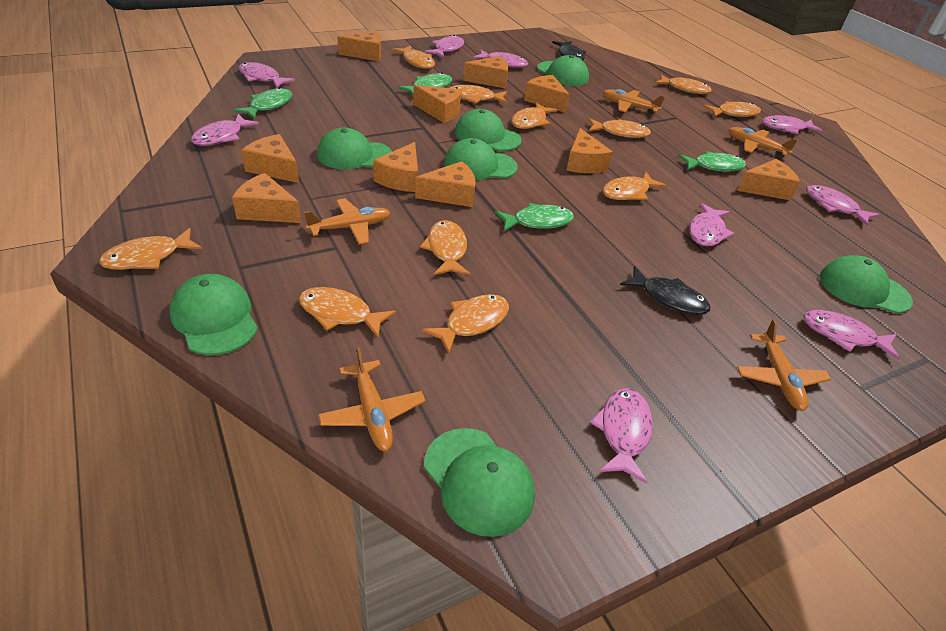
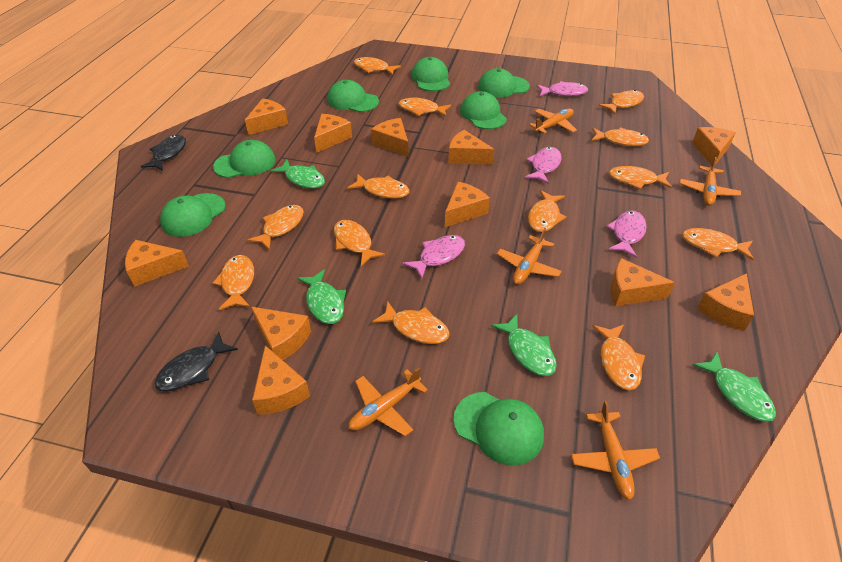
orange cheese: [232,173,301,223] [241,134,299,183] [337,30,381,61] [373,142,418,192] [413,85,462,123] [415,161,476,207] [463,56,509,89] [524,75,570,113] [566,128,613,173] [737,159,800,201] = 10 -> [125,240,189,287] [245,98,288,135] [251,307,311,360] [252,346,310,415] [314,114,352,153] [371,118,409,157] [445,182,490,227] [448,130,494,165] [611,258,675,306] [692,127,736,166] [697,273,754,331] = 11
orange fish: [99,228,202,270] [299,287,396,337] [392,46,435,69] [420,220,470,275] [422,294,509,353] [450,85,507,104] [512,102,557,129] [588,118,651,138] [603,172,666,200] [655,74,712,94] [703,101,761,117] = 11 -> [213,255,254,310] [248,205,304,250] [334,220,385,266] [347,174,410,199] [354,57,401,75] [372,301,450,344] [399,98,451,117] [528,190,567,232] [591,127,649,146] [592,324,645,390] [599,90,644,114] [609,166,672,190] [682,228,754,260] = 13
pink fish: [191,114,259,146] [238,62,295,88] [425,35,464,58] [473,50,528,68] [590,388,653,484] [689,203,734,247] [762,115,823,134] [804,310,900,360] [806,185,880,226] = 9 -> [402,235,465,279] [525,147,561,184] [536,81,588,96] [606,210,647,258] = 4

